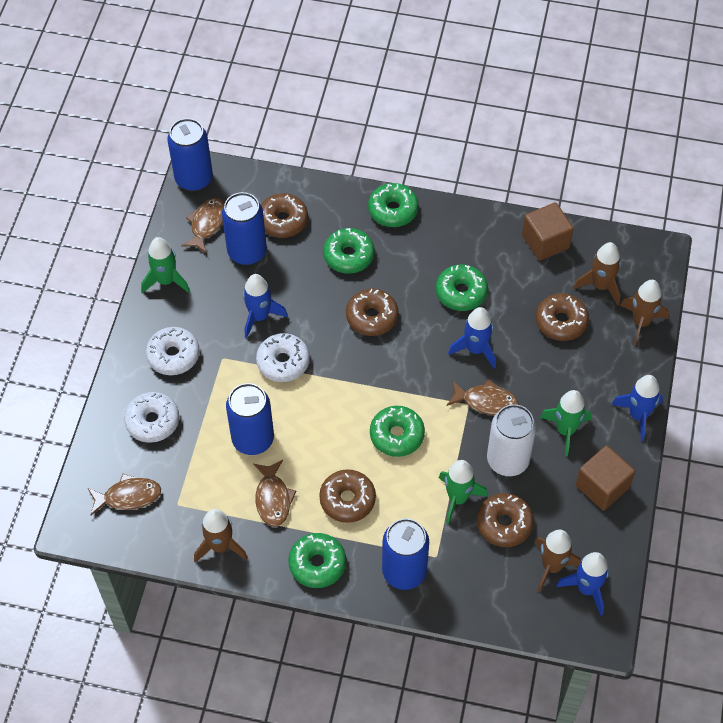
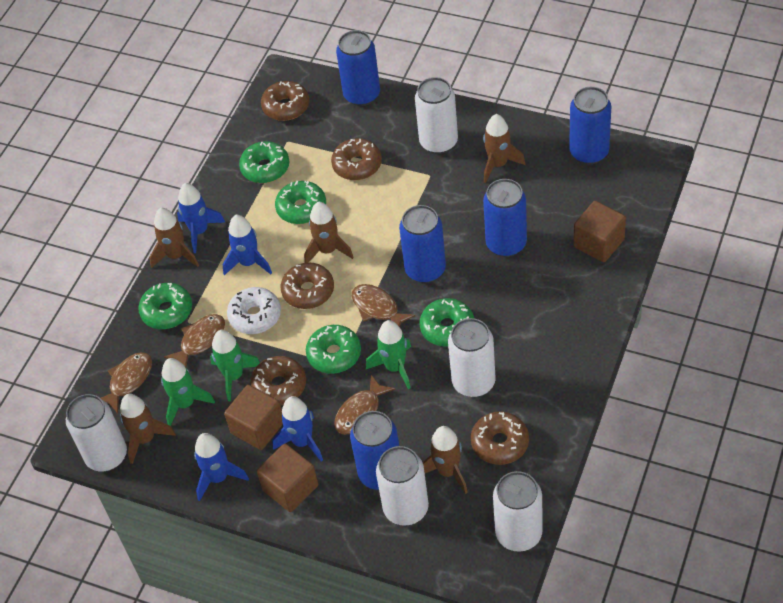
blue can: [167,118,213,191] [222,192,267,265] [226,383,274,455] [382,518,429,590] = 4 -> [336,30,380,106] [350,411,399,490] [399,205,446,283] [483,179,527,257] [569,87,611,164] = 5
brown cube: [522,202,574,261] [576,445,635,511] = 2 -> [224,385,283,450] [256,444,318,512] [574,201,626,262] = 3
brown rocket: [194,509,248,563] [535,530,582,592] [574,242,621,305] [620,280,669,346] = 4 -> [120,394,176,464] [150,208,199,268] [304,202,354,263] [422,426,468,494] [483,114,526,183] = 5
white can: [487,404,536,476] = 1 -> [66,394,127,471] [376,446,429,526] [415,77,458,154] [448,318,496,397] [493,471,543,552] = 5
white donut: [124,392,179,443] [146,327,200,375] [256,333,310,382] = 3 -> [227,287,281,334] = 1

